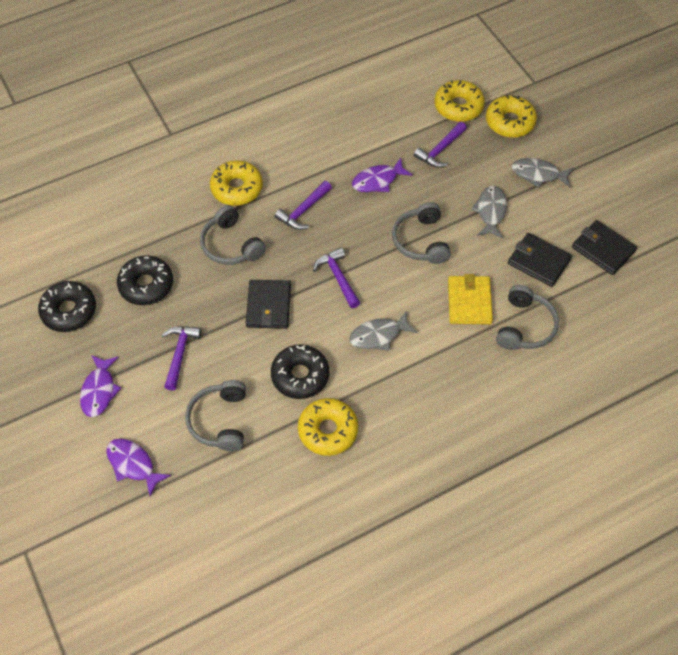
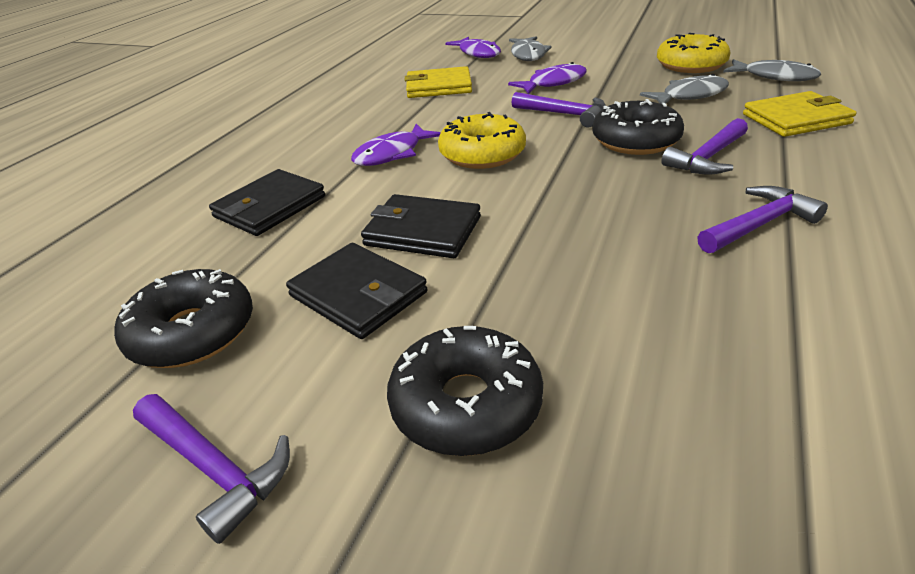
grey headphones: [185,380,246,451] [200,205,266,265] [392,202,451,264] [496,285,559,350] = 4 -> none = 0
yellow donut: [210,160,263,206] [298,398,358,456] [435,80,485,122] [486,95,537,138] = 4 -> [438,112,526,169] [657,33,731,73] = 2
yellow wallet: [448,274,493,324] = 1 -> [405,66,472,98] [743,91,857,137] = 2

